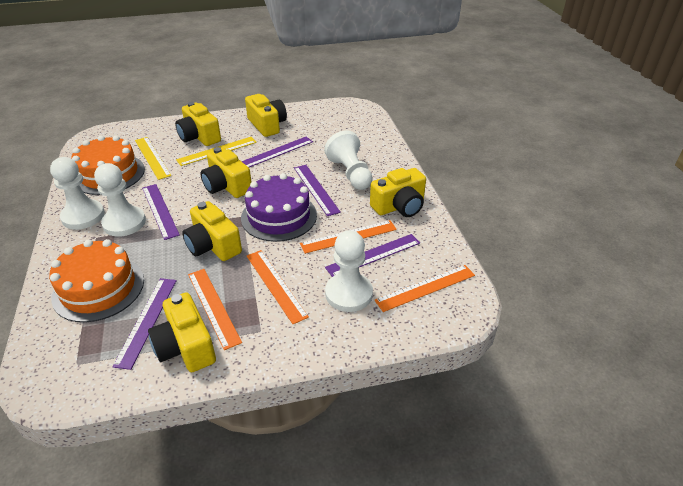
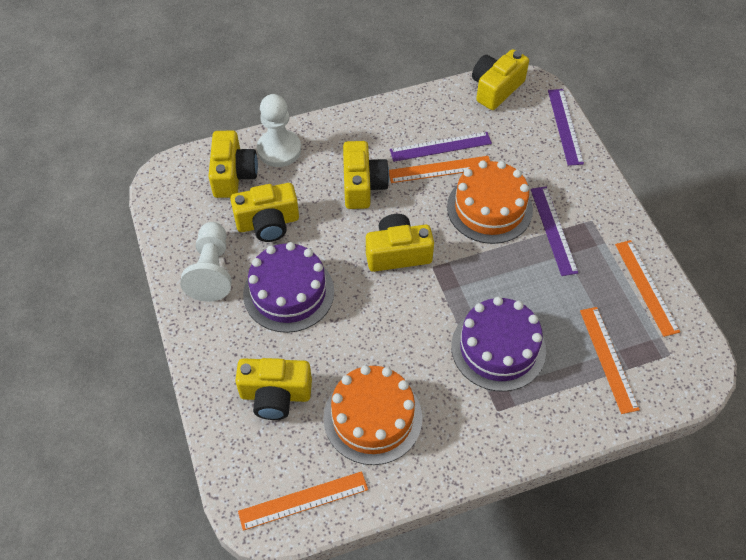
purple cake: [241,173,317,242] = 1 -> [243,242,334,333] [451,297,546,392] = 2
purple ruler: [112,278,177,370] [142,184,180,240] [241,137,313,167] [294,165,341,216] [325,234,420,277] = 5 -> [390,132,492,162] [531,186,578,276] [548,89,584,166] = 3
white pawn: [50,157,105,230] [94,163,146,237] [324,130,373,190] [325,230,373,312] = 4 -> [180,222,232,302] [257,94,301,167] = 2
yellow ruler: [135,137,171,180] [176,137,257,166] = 2 -> none = 0

